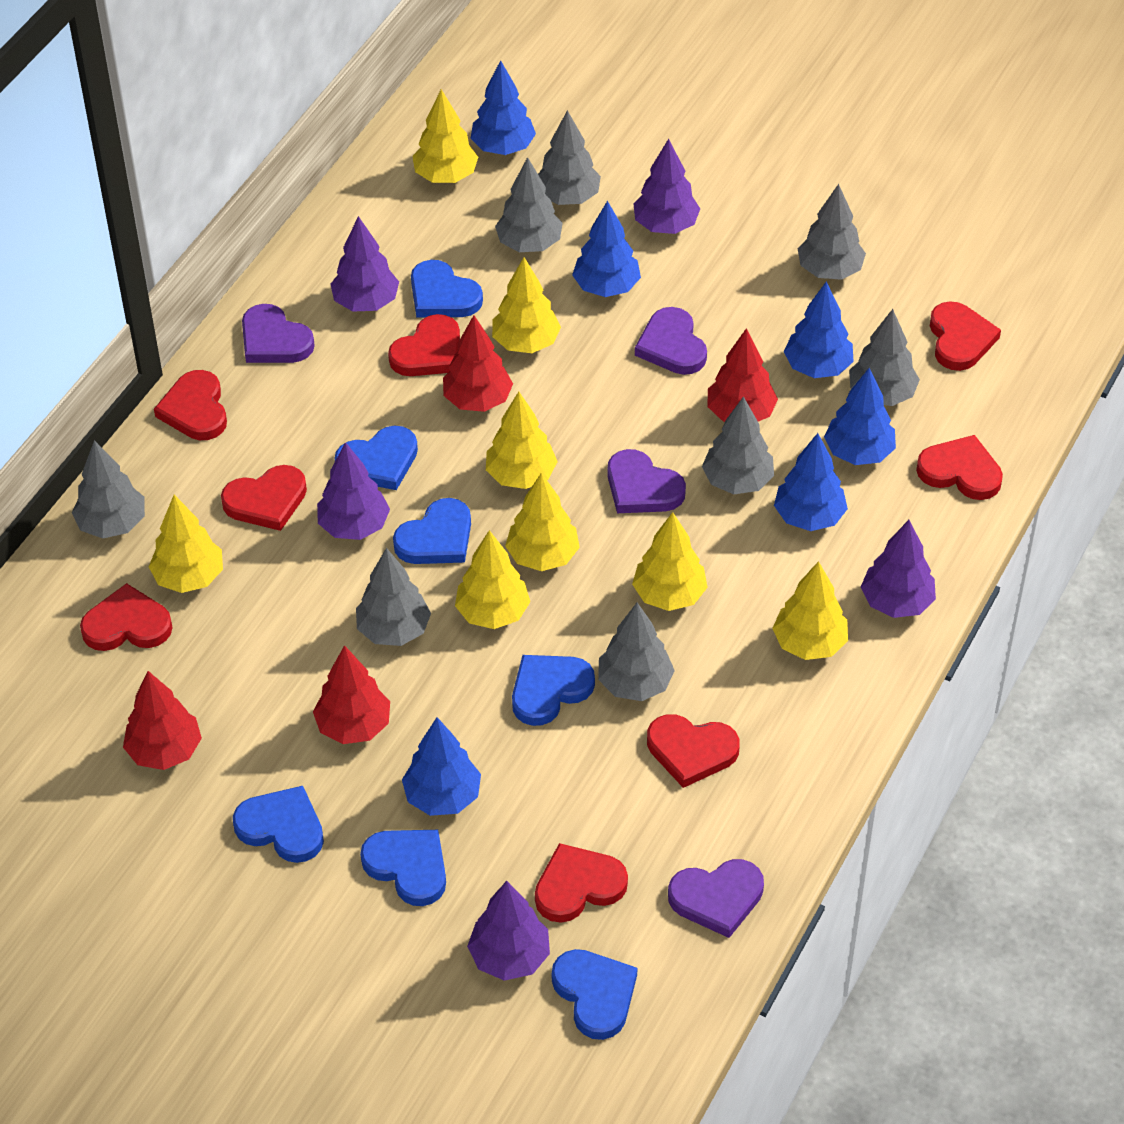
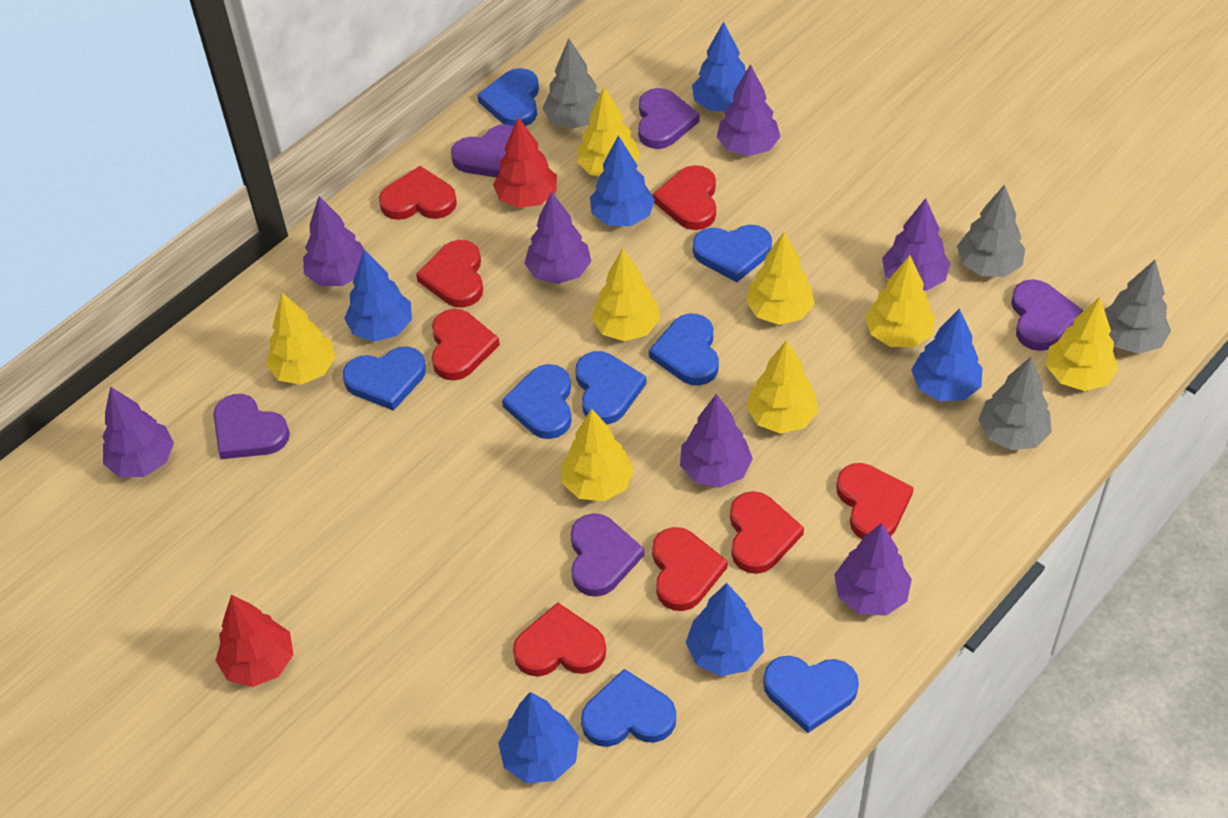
blue heart: [233,786,324,863] [334,426,418,490] [360,830,446,906] [393,498,471,564] [411,260,483,317] [512,655,595,726] [552,949,637,1040] = 7 -> [343,347,426,411] [477,68,539,126] [502,364,572,439] [575,351,647,424] [581,669,676,747] [649,314,719,386] [693,225,772,282] [763,656,859,733] = 8
grey tree: [72,440,145,538] [356,548,431,646] [495,157,563,252] [538,110,601,205] [598,603,675,701] [702,396,774,494] [798,184,866,280] [849,309,920,406] = 8 -> [542,38,600,129] [957,184,1025,277] [978,357,1052,450] [1105,260,1171,354] = 4
purple heart: [242,304,315,363] [607,449,686,513] [635,307,707,375] [668,859,764,938] = 4 -> [213,394,290,459] [451,124,514,178] [570,513,644,597] [638,88,700,149] [1011,279,1083,351] = 5
purple tree: [317,442,390,540] [331,216,399,312] [467,881,550,981] [633,139,700,234] [861,520,936,618] = 5 -> [102,386,174,477] [303,196,365,286] [524,192,591,284] [680,394,753,488] [717,64,781,156] [834,523,912,616] [882,198,950,291] = 7
red tree: [123,671,202,770] [313,645,390,744] [443,315,513,412] [708,328,778,422] = 4 -> [215,595,293,687] [493,117,557,208] = 2

